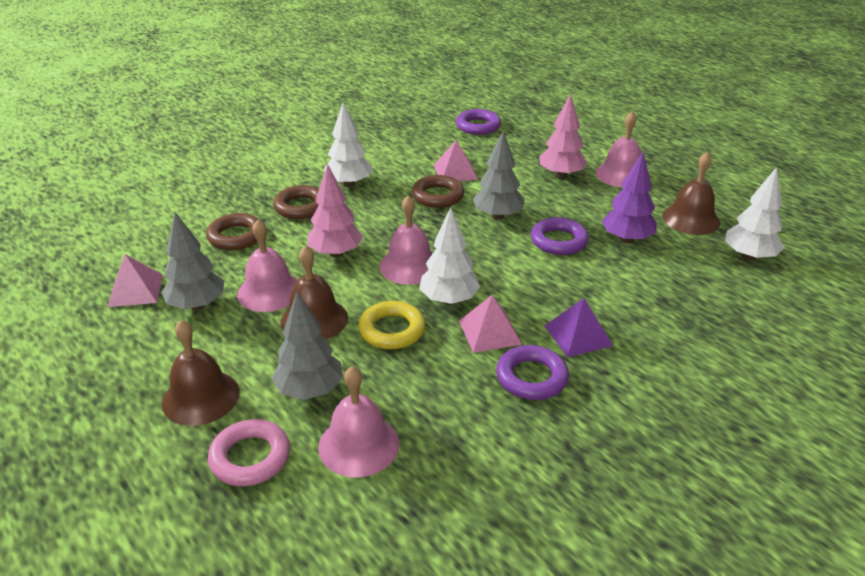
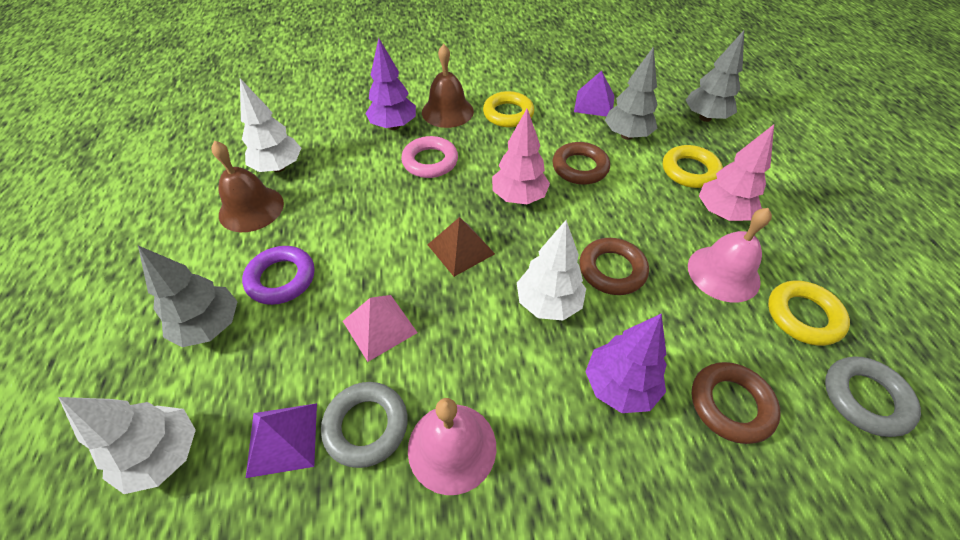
brown bell: [162,320,240,426] [281,245,348,339] [662,152,720,235] = 3 -> [211,141,284,232] [422,44,474,128] = 2
brown pyramid: none = 0 -> [428,217,495,277] = 1
grey ring: none = 0 -> [321,382,408,468] [825,356,921,437] = 2
pink bell: [237,219,298,312] [318,366,399,477] [379,195,432,285] [596,111,641,188] = 4 -> [408,398,496,495] [688,208,772,303] = 2
pink pyramid: [107,254,163,307] [434,140,478,181] [459,295,522,353] = 3 -> [343,295,418,362] = 1
purple pyramid: [545,298,613,358] = 1 -> [246,403,317,478] [574,71,615,116] = 2
purple ring: [456,109,501,135] [496,345,569,400] [531,217,589,255] = 3 -> [242,246,315,305] = 1
purple tree: [602,152,657,243] = 1 -> [365,38,416,130] [585,314,667,413] = 2
yellow ring: [358,301,426,349] = 1 -> [483,91,534,127] [663,145,723,188] [768,280,850,346] = 3

